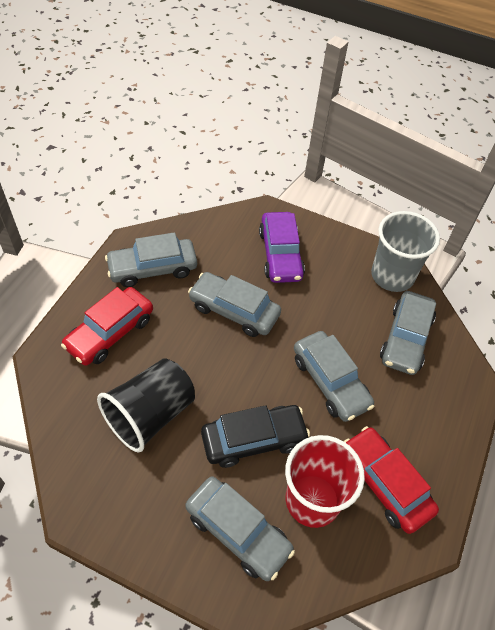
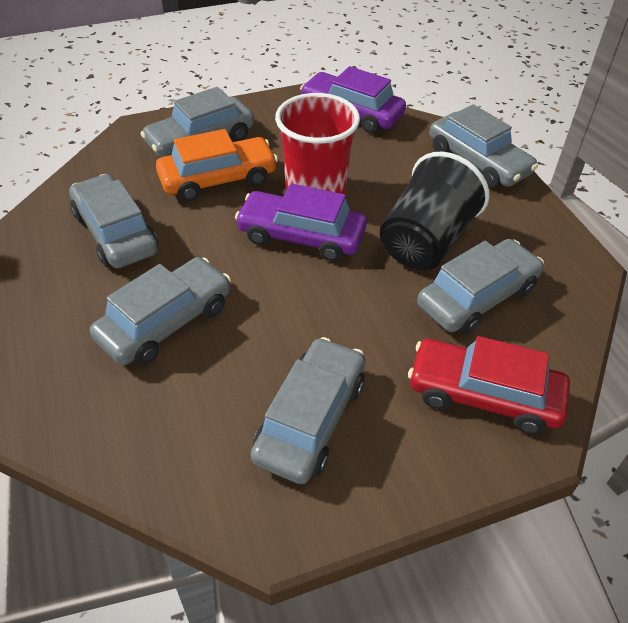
black car: [201,405,310,468] = 1 -> none = 0
grey car: [105,232,197,287] [185,476,295,581] [188,272,281,337] [294,331,374,422] [380,291,436,375] = 5 -> [69,174,158,268] [90,257,231,365] [140,87,254,158] [251,337,365,484] [417,239,544,335] [429,104,538,188] = 6
grey cup: [371,211,440,292] = 1 -> none = 0
orange car: none = 0 -> [156,129,278,201] = 1
purple car: [259,212,305,283] = 1 -> [235,183,367,262] [300,66,406,134] = 2
red car: [61,287,153,366] [344,426,439,534] = 2 -> [408,336,570,434] = 1

